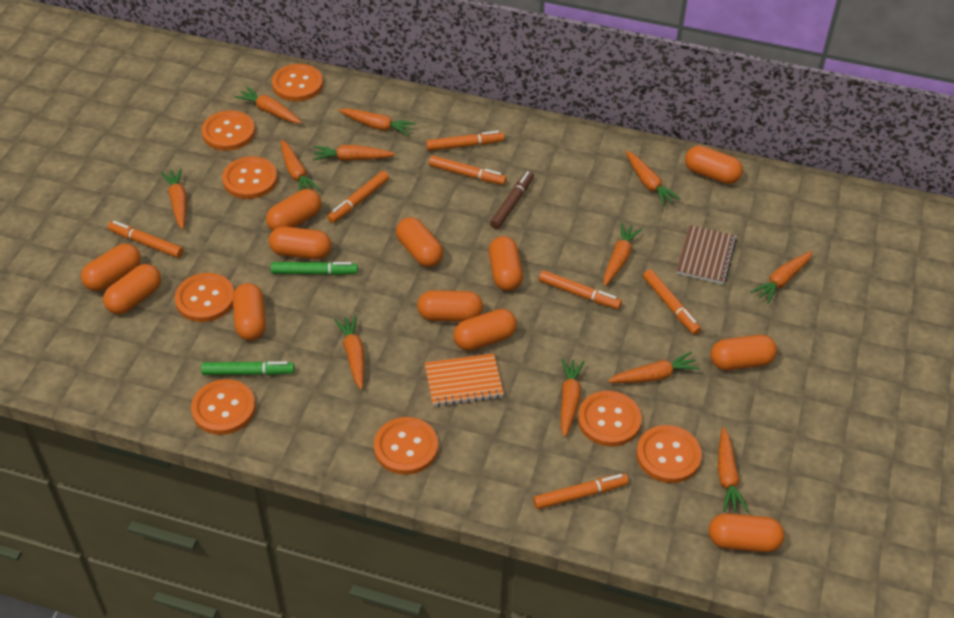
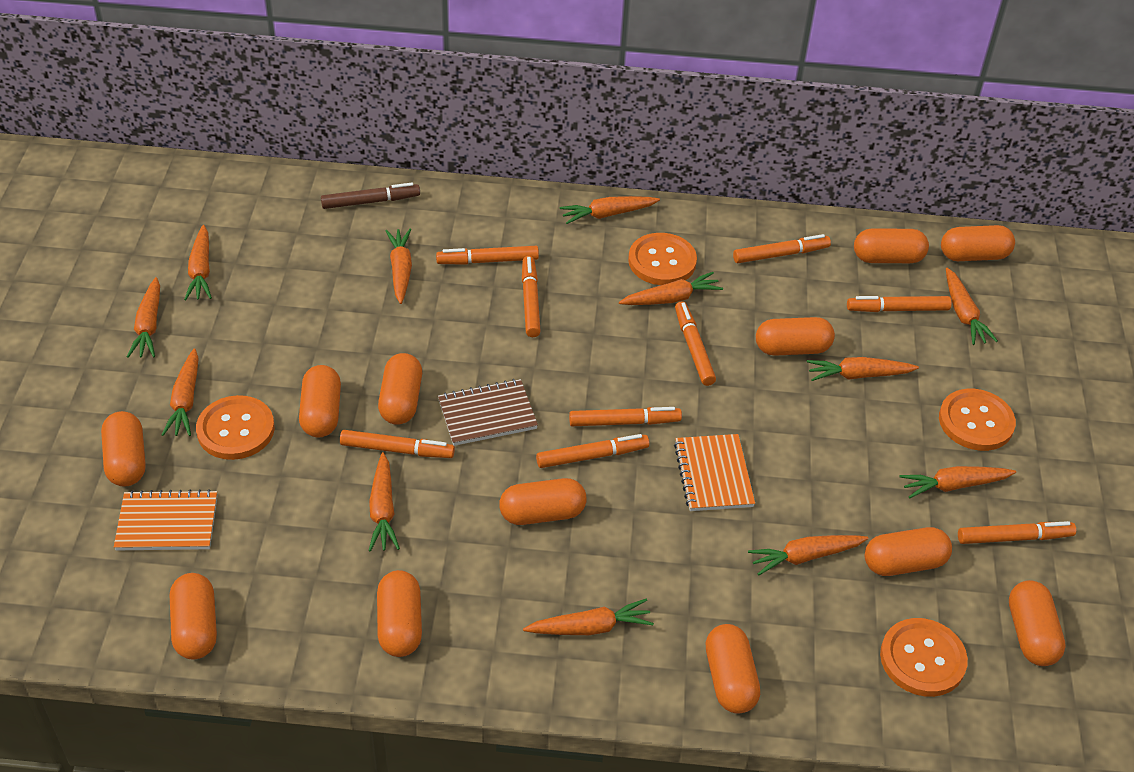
green marker: [201,361,295,375] [271,262,358,275] = 2 -> none = 0
orange button: [175,273,234,322] [191,379,256,435] [201,111,255,151] [222,156,278,199] [272,64,323,101] [374,417,438,475] [578,391,642,447] [636,425,702,483] = 8 -> [196,395,275,460] [628,233,697,285] [880,618,968,697] [939,389,1016,451] = 4
orange marker: [108,221,183,258] [327,171,389,223] [426,130,505,151] [429,156,507,185] [533,473,629,509] [539,270,622,309] [643,269,701,335] = 7 -> [340,430,455,458] [436,246,539,265] [522,256,541,337] [536,434,649,468] [569,407,682,426] [675,301,716,386] [733,234,831,263] [847,296,952,312] [958,521,1076,544] = 9
orange notebook: [425,353,504,407] = 1 -> [114,489,217,550] [674,434,755,511] = 2

